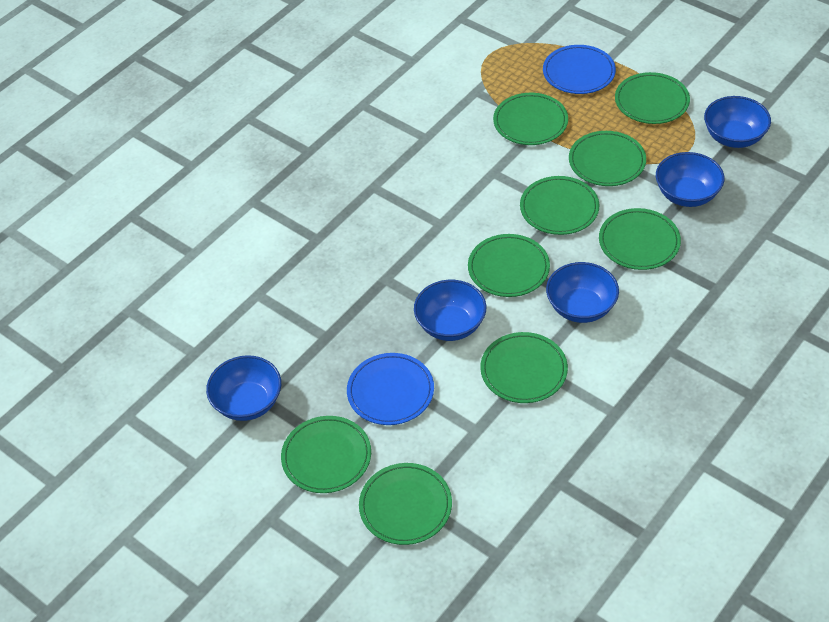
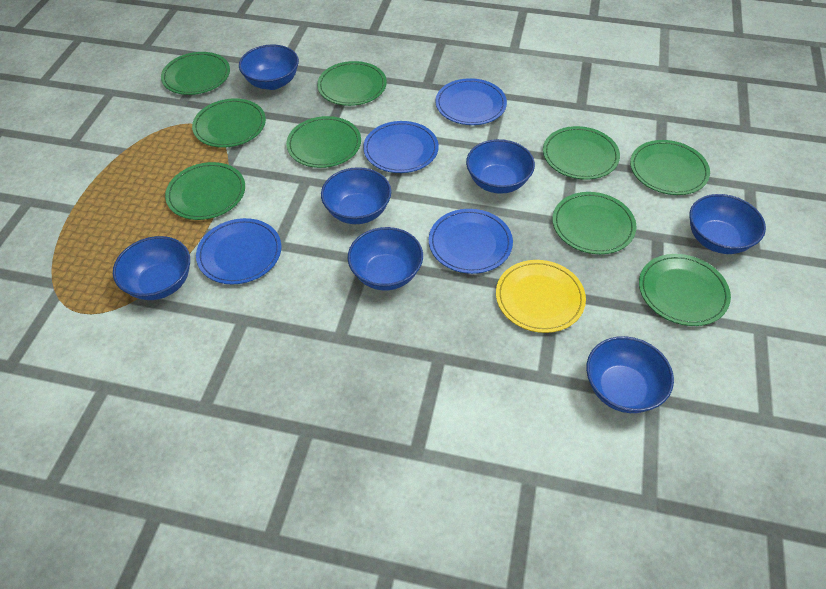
blue bowl: [206,355,281,421] [414,280,486,341] [546,262,619,323] [656,152,724,207] [704,96,771,148] = 5 -> [113,236,190,300] [239,44,299,90] [321,167,391,224] [348,227,423,290] [466,139,535,194] [586,336,674,413] [689,194,766,254] = 7
blue plate: [347,353,434,425] [543,45,616,94] = 2 -> [196,218,282,284] [363,121,439,173] [429,209,513,274] [435,78,507,125] = 4
yellow plate: none = 0 -> [496,260,586,333] = 1

